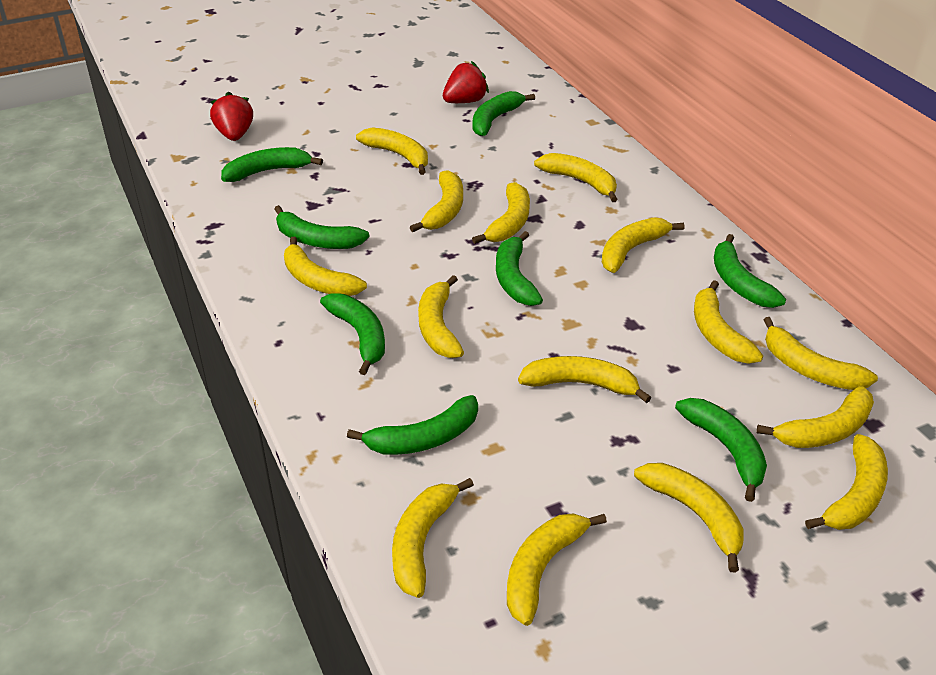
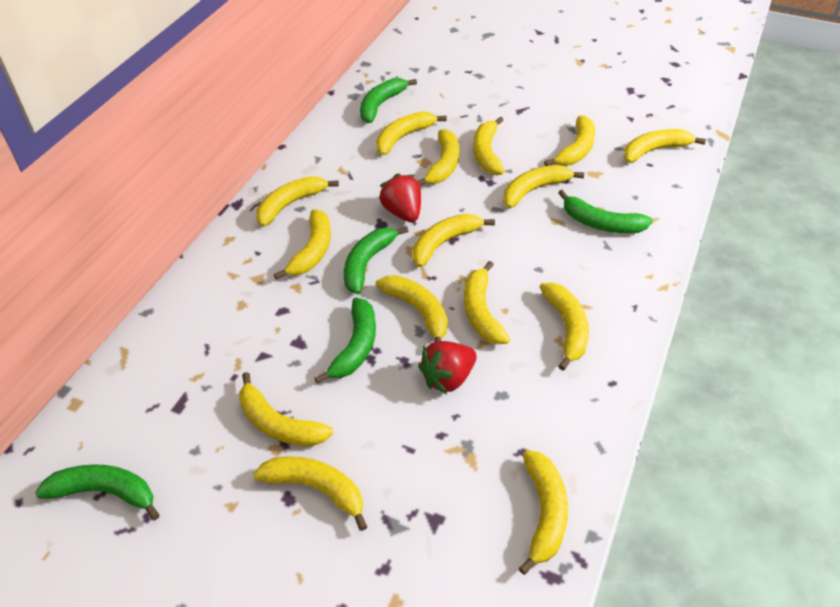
green banana: [221,147,323,182] [275,205,369,249] [320,293,385,375] [347,395,478,455] [472,91,535,136] [496,231,543,306] [675,398,767,502] [714,234,786,308] = 8 -> [35,464,160,521] [314,297,376,384] [344,226,408,294] [360,78,417,123] [558,190,653,234] = 5

